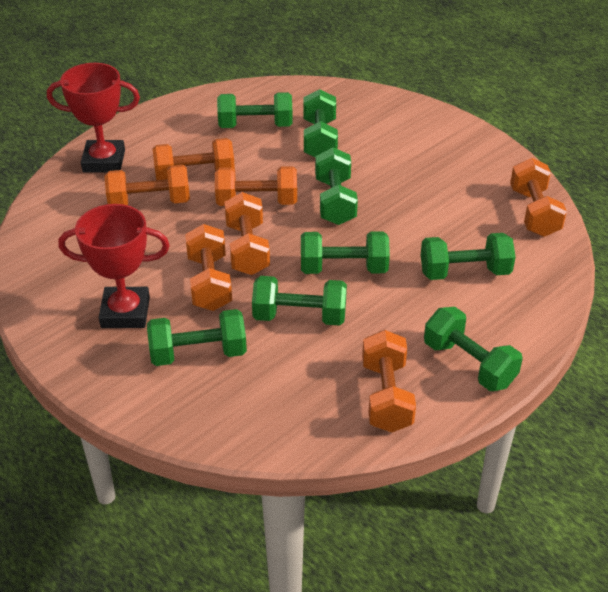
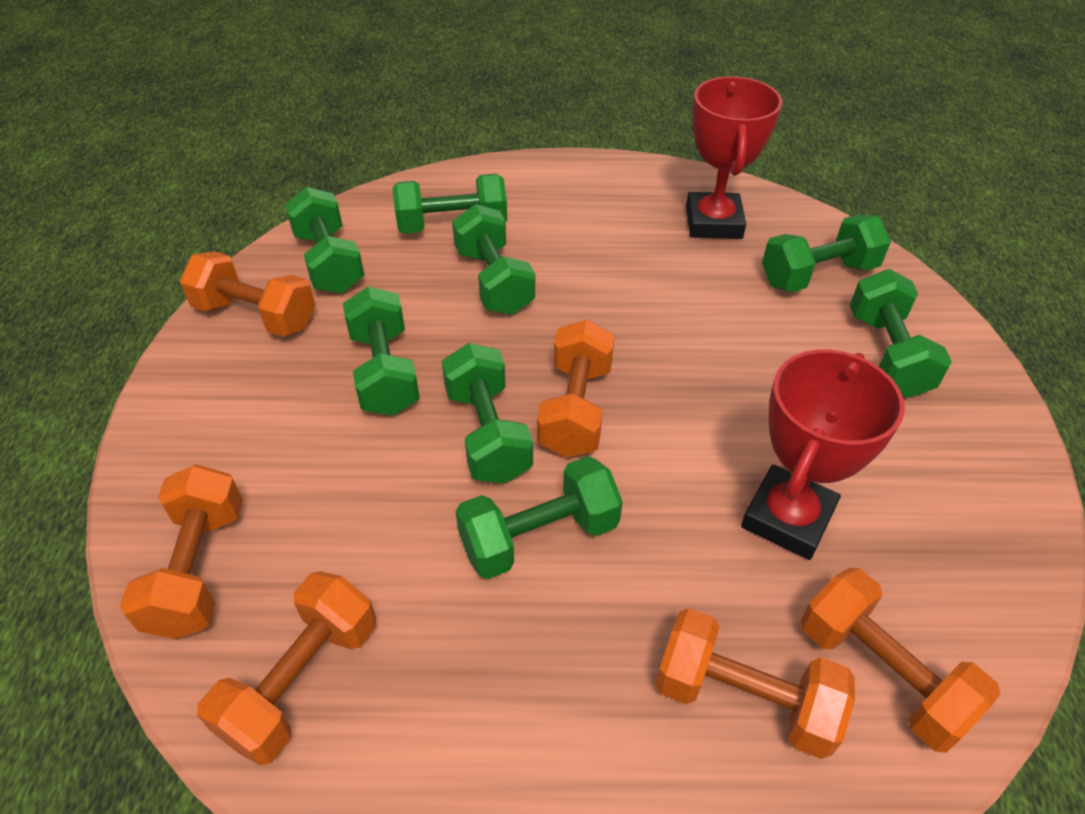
orange dumbbell: [104,164,190,205] [153,138,235,180] [185,224,232,311] [215,166,297,206] [224,192,270,275] [362,330,416,432] [510,158,567,237] = 7 -> [120,464,243,639] [180,251,315,337] [197,571,376,766] [537,320,615,458] [655,608,855,759] [801,568,1000,753] = 6

